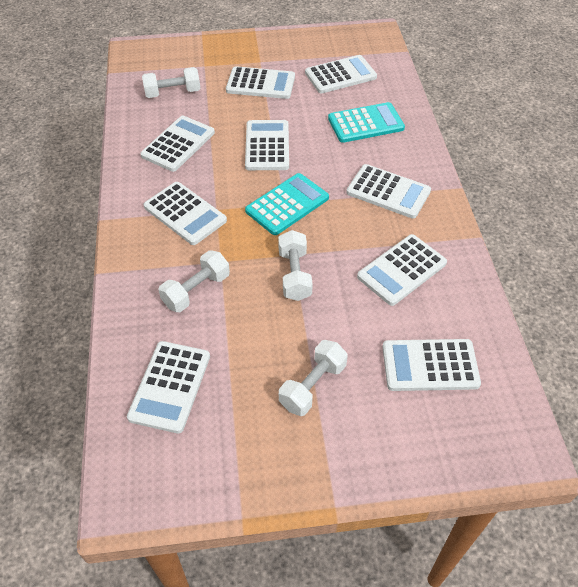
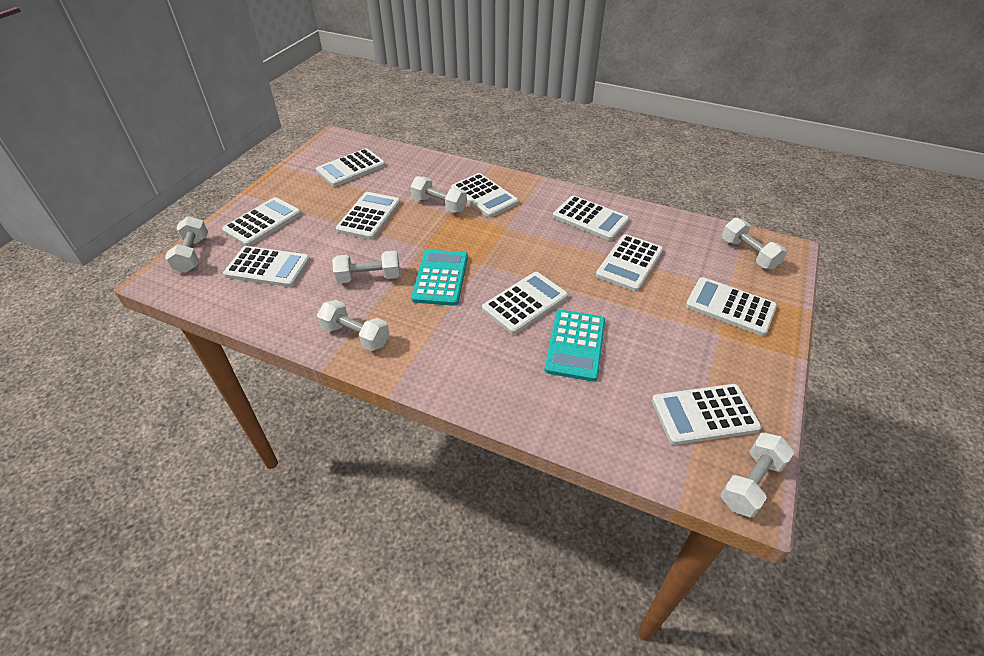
white calculator: [127,341,210,434] [140,116,215,172] [144,182,227,245] [226,66,295,99] [245,120,289,170] [305,55,377,93] [346,164,431,219] [357,234,447,306] [382,339,481,391] = 9 -> [222,197,301,246] [223,246,310,287] [316,148,386,187] [336,192,401,240] [451,173,519,218] [482,272,568,334] [553,195,630,241] [596,234,663,292] [652,384,762,445] [686,277,777,336] = 10
white dumbbell: [142,67,201,98] [158,250,230,312] [278,230,313,301] [279,340,348,416] = 4 -> [165,216,208,273] [317,300,389,351] [332,251,400,283] [410,176,467,213] [720,433,794,517] [722,218,787,270] = 6

